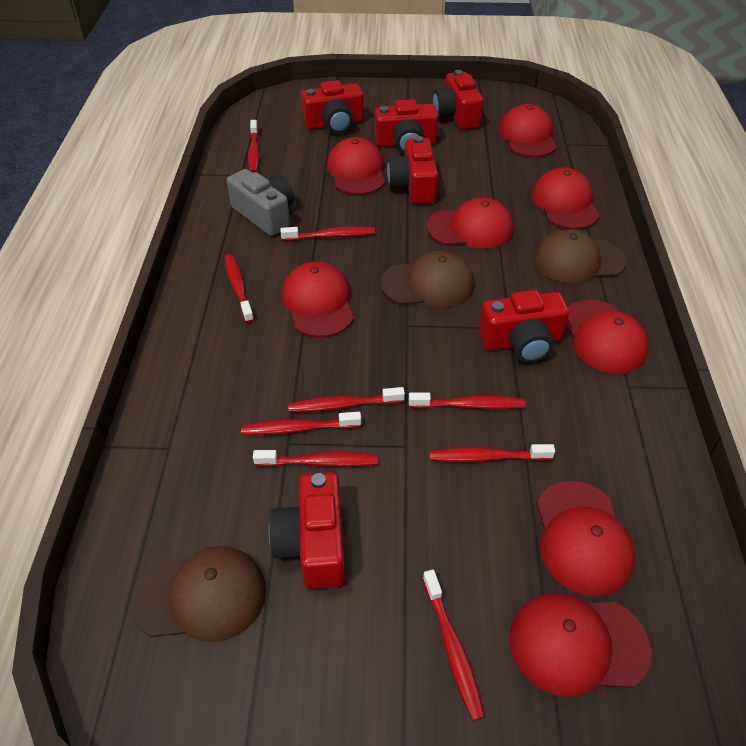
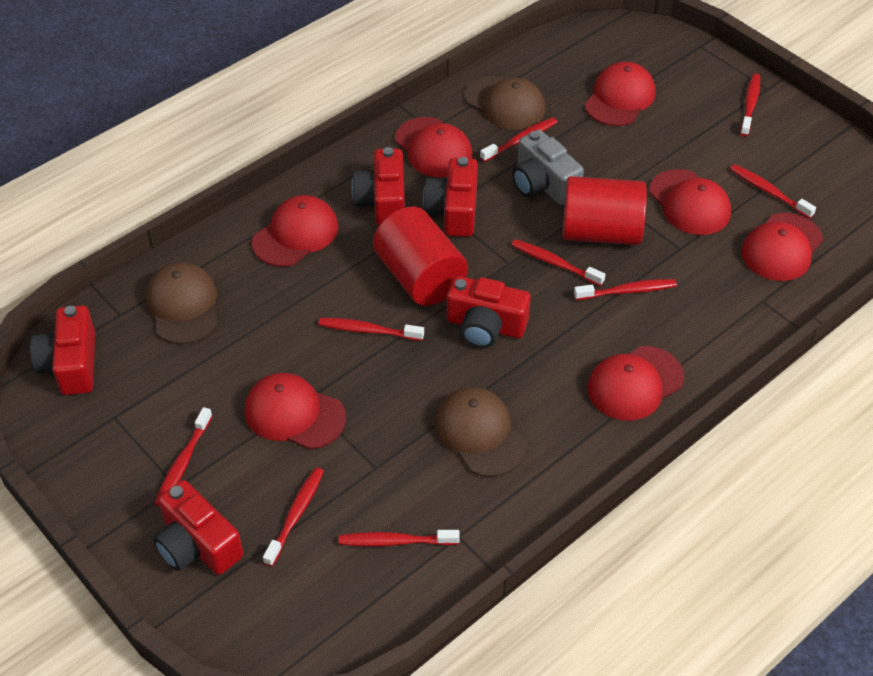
red camera: [269,472,345,589] [301,80,364,134] [374,99,438,154] [387,136,438,204] [432,70,483,130] [479,290,569,363] = 6 -> [30,305,95,395] [153,480,243,575] [351,147,405,226] [423,157,478,237] [447,276,531,348] = 5
red cap: [282,261,354,338] [327,137,385,195] [427,198,513,249] [499,104,557,157] [510,593,652,697] [532,168,600,229] [537,481,635,597] [566,300,649,374] = 8 -> [244,373,346,450] [252,195,339,267] [395,117,473,177] [585,62,655,126] [588,346,684,421] [649,169,731,235] [741,213,823,281] = 7
red cylinder: none = 0 -> [373,207,468,306] [563,176,647,245] = 2

